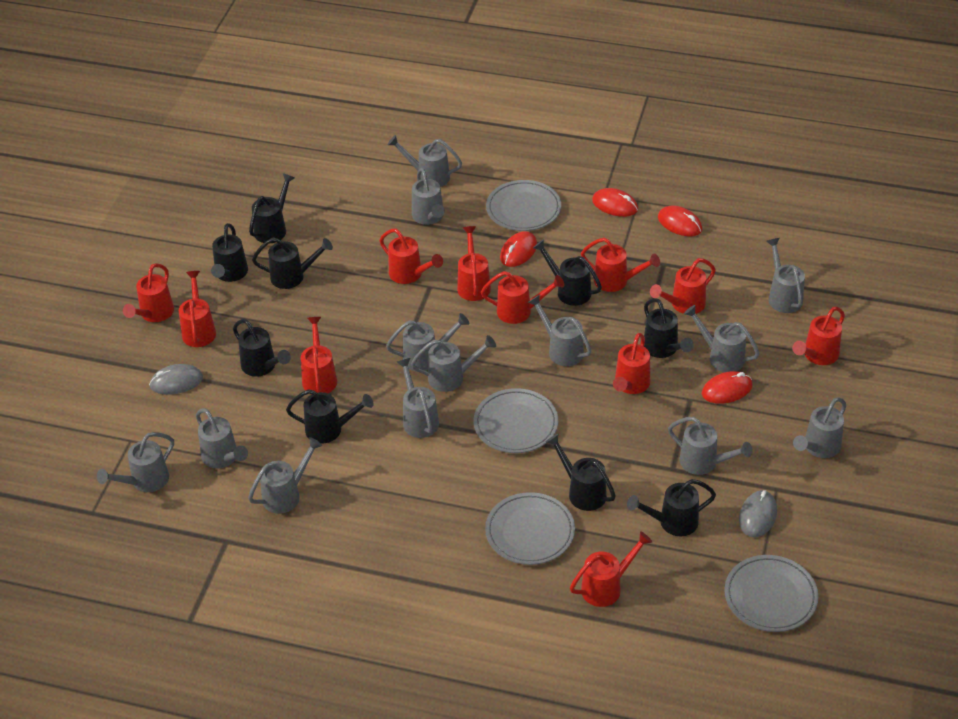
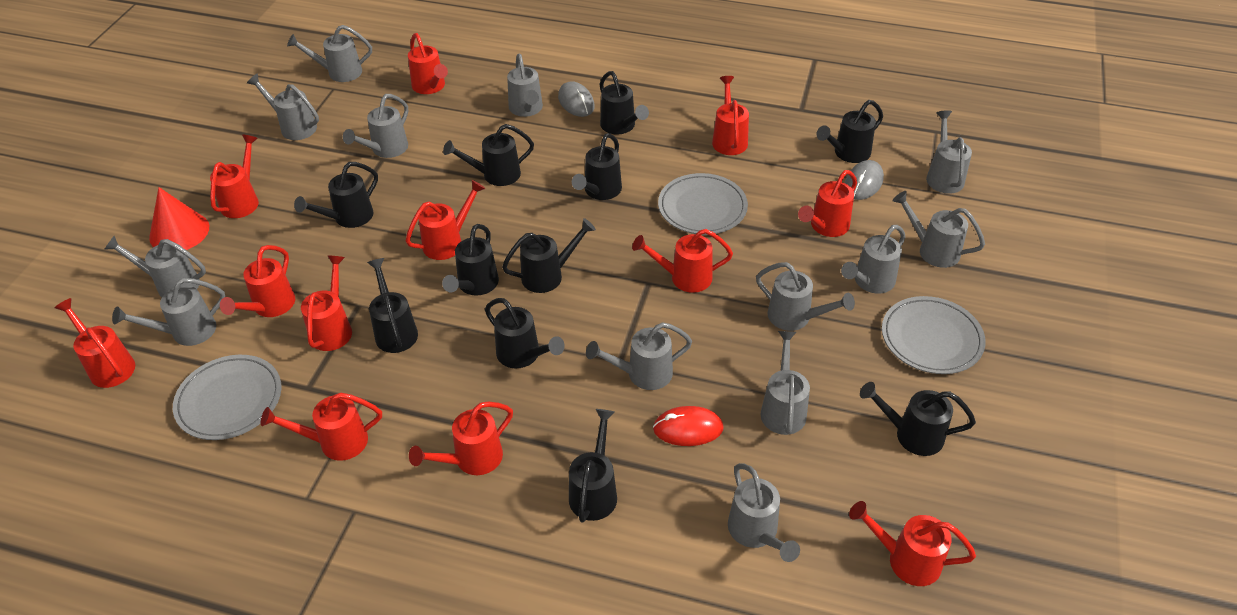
black watering can: [211,223,248,282] [233,319,291,377] [249,173,295,243] [252,238,333,289] [286,389,373,444] [533,239,602,306] [546,434,616,511] [627,479,716,536] [644,298,694,358] = 9 -> [294,162,378,228] [367,258,418,353] [442,224,499,295] [443,124,534,186] [485,298,565,368] [502,218,596,293] [569,409,617,523] [572,133,622,200] [600,71,649,134] [816,100,883,163] [860,382,976,456] = 11
grey plate: [474,388,558,453] [485,492,575,565] [486,180,561,231] [724,555,819,632] = 4 -> [173,355,282,440] [658,173,748,235] [882,296,986,374] = 3
red cone: none = 0 -> [149,187,209,250] = 1
red mouse: [500,231,537,267] [592,188,638,217] [658,206,702,236] [702,371,753,404] = 4 -> [653,406,724,446] = 1
red watering can: [123,263,174,322] [179,271,216,347] [301,317,337,393] [379,229,443,284] [457,226,491,301] [481,271,564,324] [570,531,652,607] [581,238,660,292] [613,333,650,394] [650,258,716,314] [793,307,845,365] = 11 -> [54,298,135,388] [210,135,259,218] [220,245,295,317] [261,393,382,461] [301,255,352,351] [406,180,485,260] [408,33,448,94] [409,402,513,475] [632,229,733,293] [712,76,749,155] [798,170,857,237] [849,501,976,586] = 12

